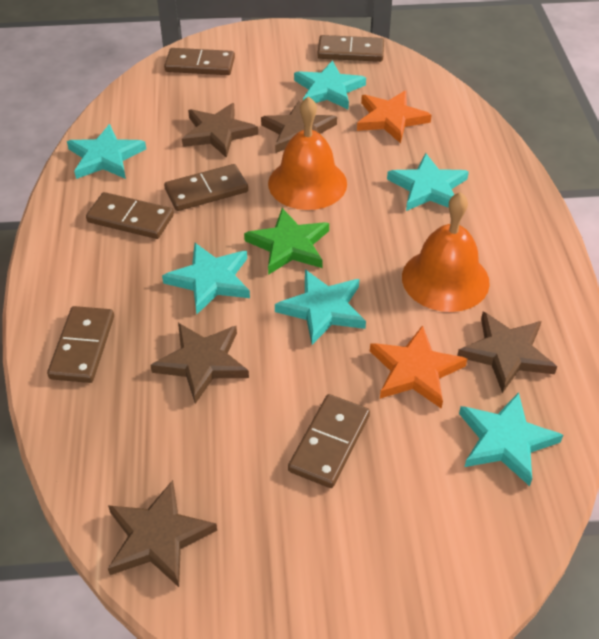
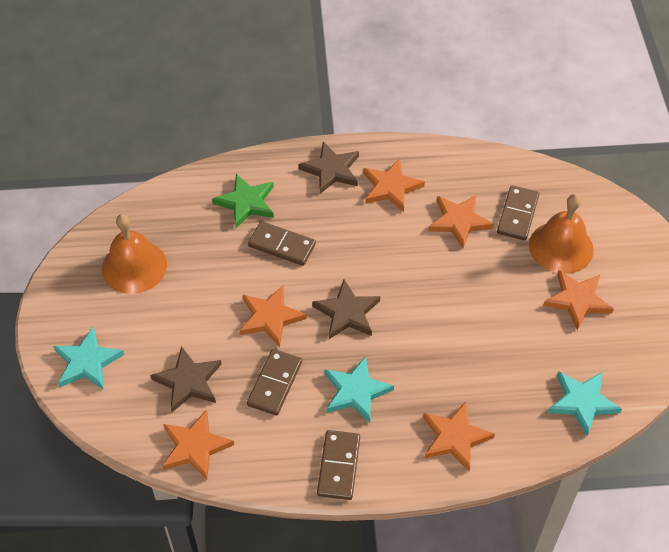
brown domino: [47,306,114,383] [86,192,174,239] [164,48,235,75] [164,164,248,211] [288,394,370,488] [317,35,384,62] = 6 -> [247,349,302,416] [248,221,316,266] [317,430,360,500] [497,185,539,240] = 4
brown star: [108,480,217,587] [150,323,249,404] [182,103,258,158] [261,101,337,153] [457,311,557,393] = 5 -> [150,346,222,412] [299,142,359,194] [312,280,380,339] = 3
orange star: [357,90,432,143] [370,325,467,409] = 2 -> [162,409,234,480] [239,286,307,347] [363,158,425,212] [423,401,495,471] [428,195,494,248] [543,270,614,330] = 6
turquoise star: [67,124,146,179] [162,243,250,314] [275,270,366,345] [294,60,366,110] [387,153,469,211] [459,392,563,486] = 6 -> [53,327,124,390] [325,356,394,423] [548,371,622,436] = 3

